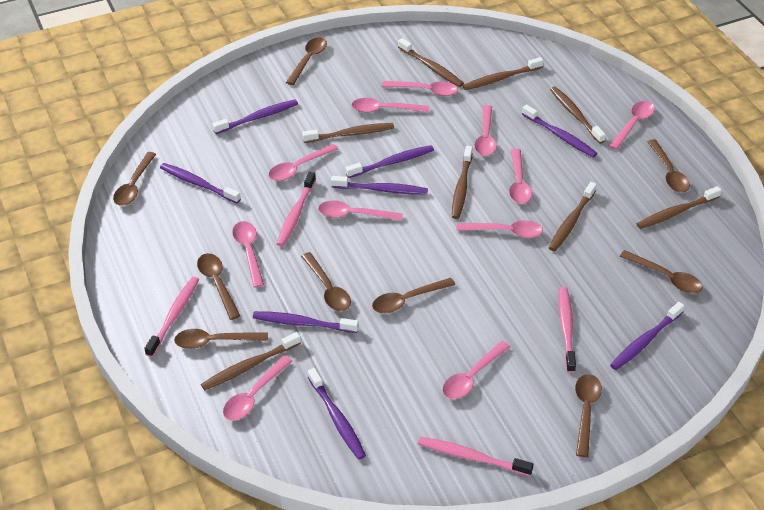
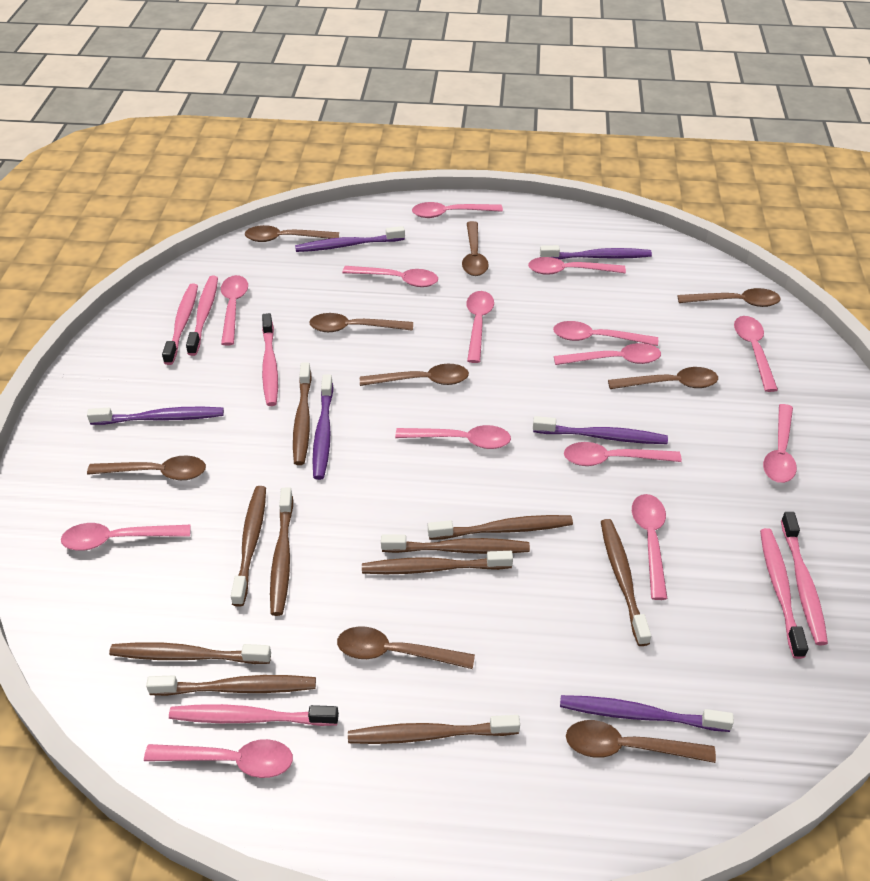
brown toothbrush: [201,332,301,390] [302,123,394,143] [398,38,464,87] [452,146,473,219] [463,57,544,90] [549,182,597,252] [550,87,606,144] [637,186,722,229] = 8 -> [109,642,271,664] [146,675,316,696] [231,486,266,607] [270,488,293,616] [293,362,312,465] [348,715,520,744] [362,551,513,574] [381,534,530,554] [428,515,573,540] [601,519,651,646] = 10
pink spoon: [223,356,292,420] [232,221,264,288] [269,144,338,181] [318,201,403,221] [351,98,429,113] [382,81,458,96] [442,341,510,399] [457,220,543,238] [474,105,496,156] [509,149,532,204] [609,101,655,150] = 11 -> [61,523,191,551] [144,739,293,778] [221,275,248,345] [342,266,438,287] [395,425,511,449] [412,202,503,218] [466,291,494,363] [528,257,626,275] [553,321,658,346] [554,343,661,365] [564,442,682,466] [632,494,668,600] [734,316,778,392] [763,404,797,483] = 14
pink toothbrush: [144,277,199,357] [277,172,316,247] [418,437,534,476] [559,287,576,373] = 4 -> [162,283,198,365] [169,704,339,726] [186,276,218,356] [262,313,278,406] [760,528,808,659] [781,512,828,645] = 6
purple toothbrush: [160,163,241,204] [212,100,298,134] [253,311,359,333] [308,368,366,460] [331,176,428,195] [346,145,434,178] [522,104,598,157] [610,302,685,370] = 8 -> [87,407,224,425] [295,226,405,252] [312,375,333,480] [533,416,668,444] [540,245,652,259] [560,695,734,732] = 6

